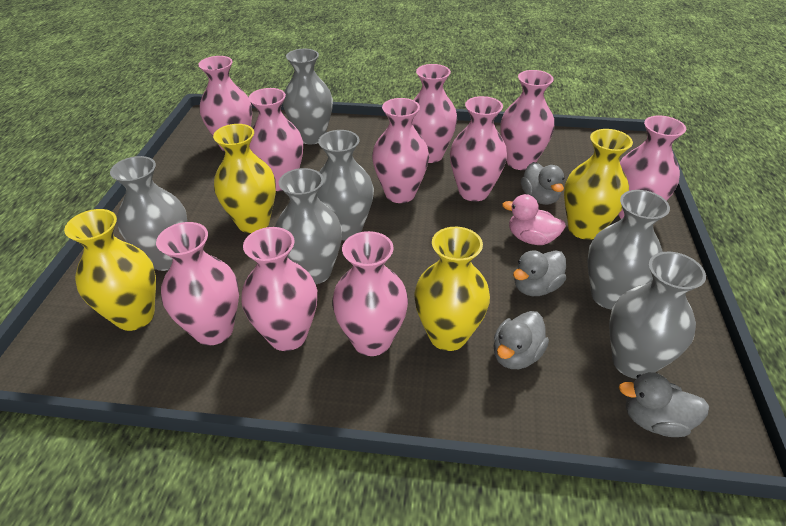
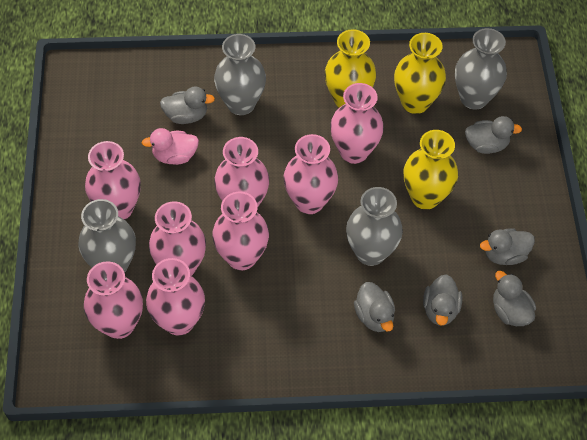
grey duck: [493,311,549,369] [513,250,566,296] [521,162,565,205] [619,372,709,437] = 4 -> [160,86,215,124] [354,282,395,332] [423,274,462,326] [465,116,522,154] [480,228,535,265] [493,271,536,326] = 6
grey vase: [110,156,187,271] [275,168,342,284] [283,49,333,144] [317,130,374,240] [587,190,670,310] [609,252,706,379] = 6 -> [78,199,136,273] [214,34,266,115] [346,187,403,266] [455,28,507,109] = 4
pink vase: [156,222,239,345] [198,56,252,152] [241,227,317,351] [249,88,303,191] [332,231,408,356] [372,98,429,203] [412,64,457,163] [450,96,507,201] [500,70,554,170] [618,115,686,219] = 10 -> [84,261,143,339] [85,141,141,220] [146,258,205,336] [149,201,206,276] [212,192,269,270] [214,137,269,206] [283,134,338,214] [330,83,384,164] = 8
yellow vase: [64,209,156,331] [213,124,276,233] [414,227,490,351] [564,129,633,240] = 4 -> [325,29,376,108] [394,33,446,114] [404,130,458,210] = 3

